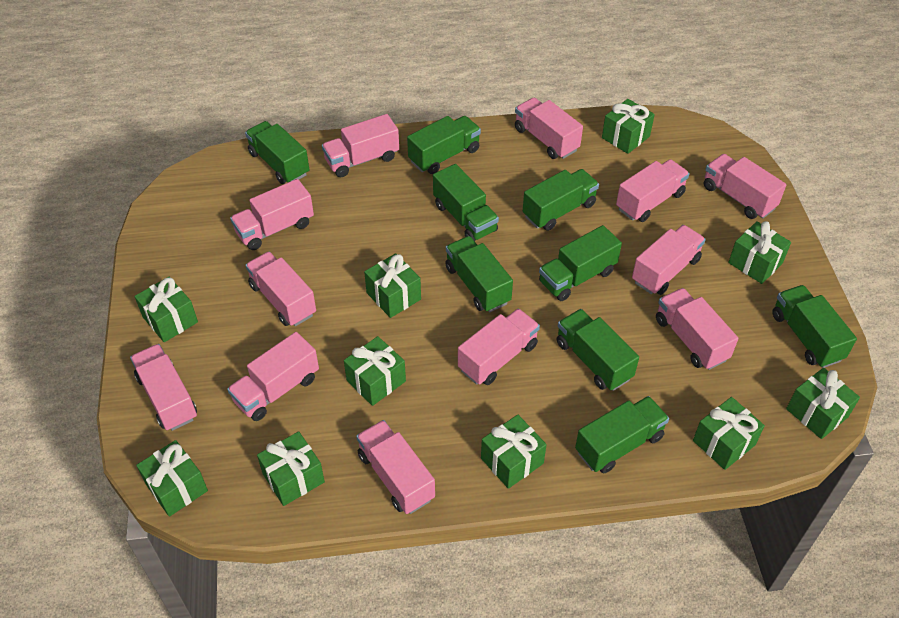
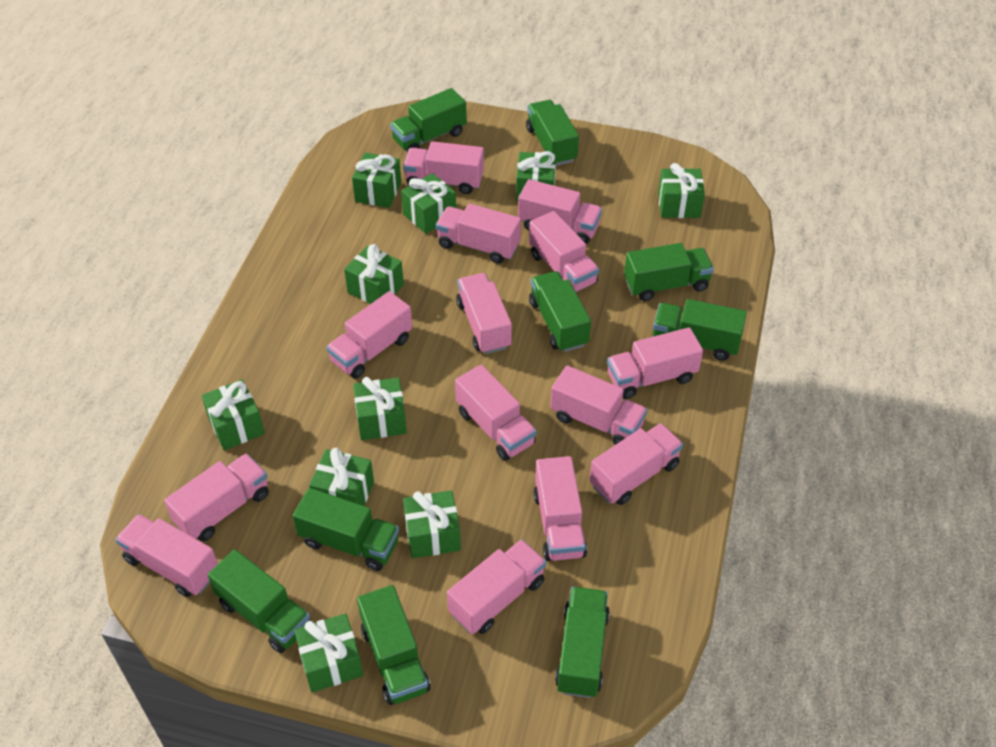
pink truck: [130,344,197,431] [227,332,319,421] [230,179,314,250] [245,251,316,326] [322,114,399,177] [356,420,435,514] [458,308,540,385] [515,98,583,159] [616,159,689,222] [632,225,706,295] [656,288,738,370] [704,154,786,219] = 12 -> [115,514,218,597] [164,453,269,541] [326,291,412,379] [403,141,484,194] [436,203,521,264] [447,539,546,634] [455,365,536,461] [456,273,512,354] [518,179,602,244] [529,211,599,292] [534,456,587,561] [550,365,647,445] [589,423,683,505] [607,327,703,399] = 14

